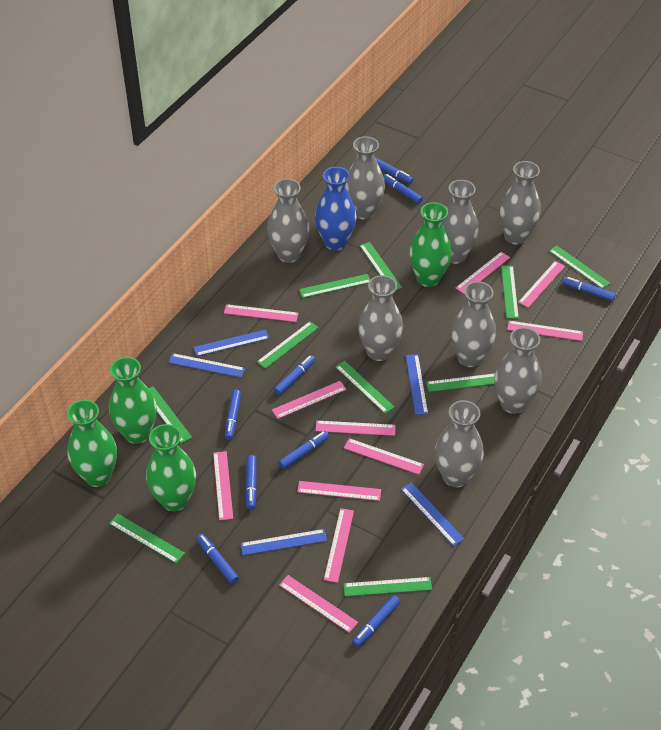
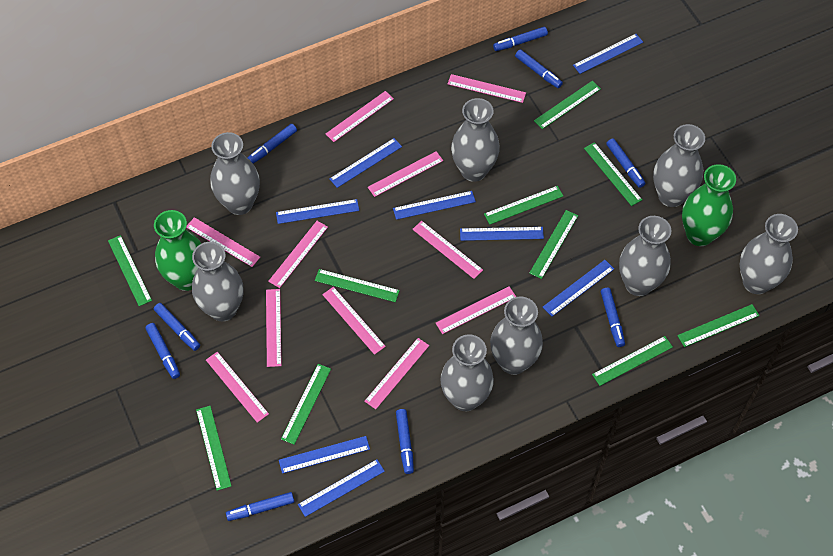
blue ruler: [168,353,245,378] [193,329,269,356] [240,529,327,555] [401,482,464,546] [406,354,428,415] = 5 -> [276,199,359,224] [279,436,370,474] [298,459,385,517] [329,138,402,188] [393,191,476,220] [460,227,544,241] [543,260,614,316] [573,34,643,74] = 8
blue vase: [315,167,357,250] = 1 -> none = 0
green vase: [67,400,117,487] [109,357,157,444] [146,424,196,512] [409,202,452,287] = 4 -> [154,210,202,291] [682,164,736,246] = 2

